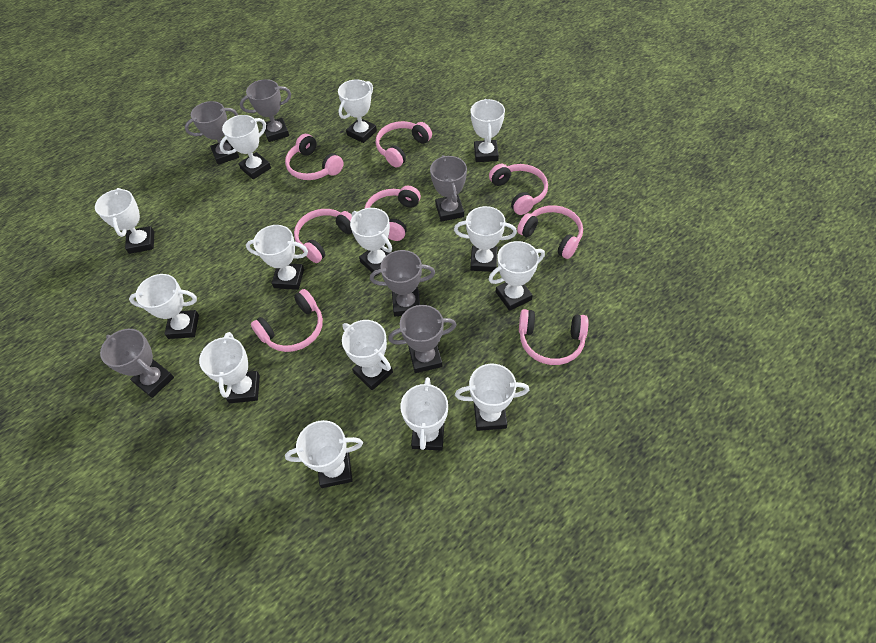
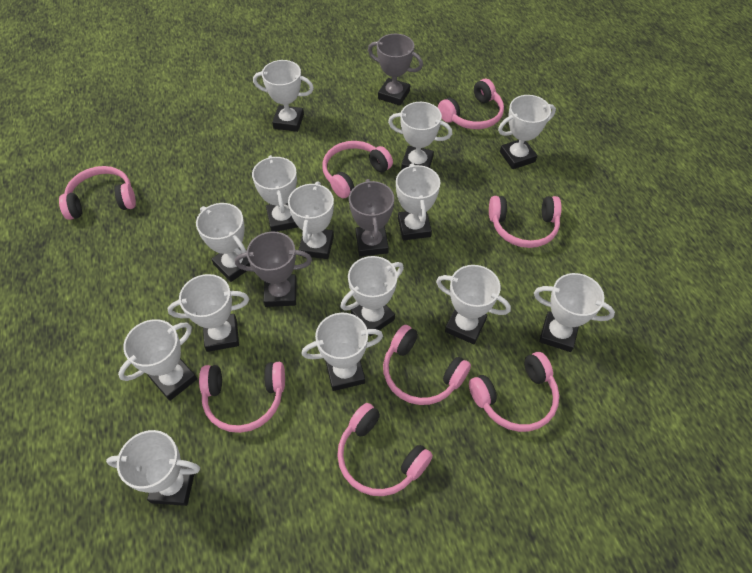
grey trophy: [100,329,174,398] [185,101,239,165] [240,79,291,142] [370,250,435,317] [388,305,457,373] [430,155,467,222] = 6 -> [235,232,312,307] [349,179,394,256] [368,34,423,106] = 3

